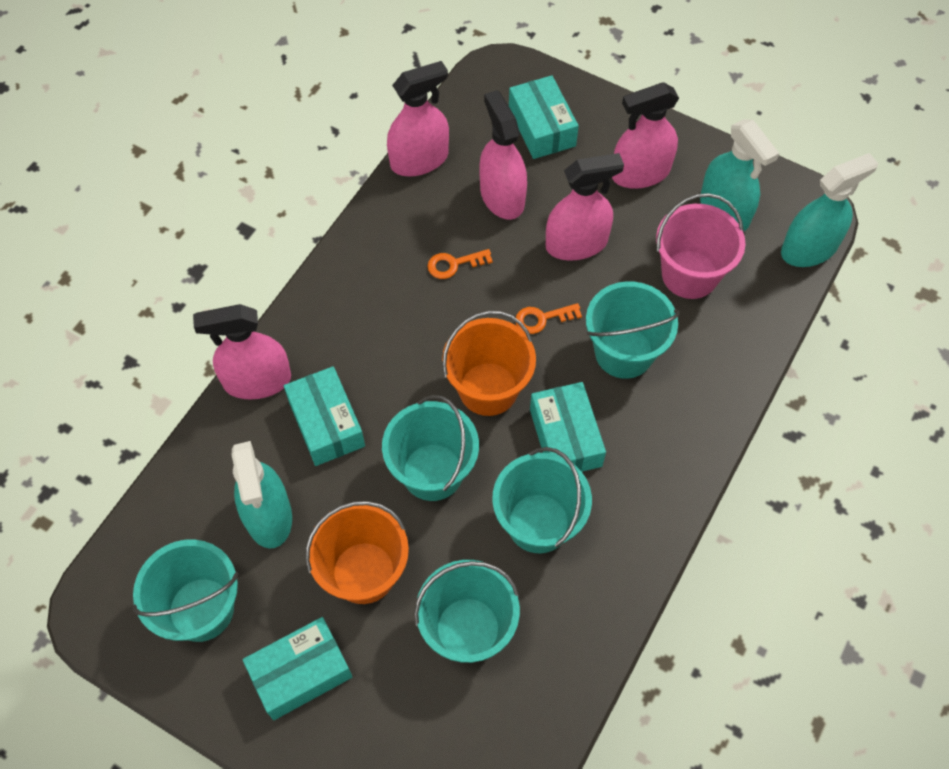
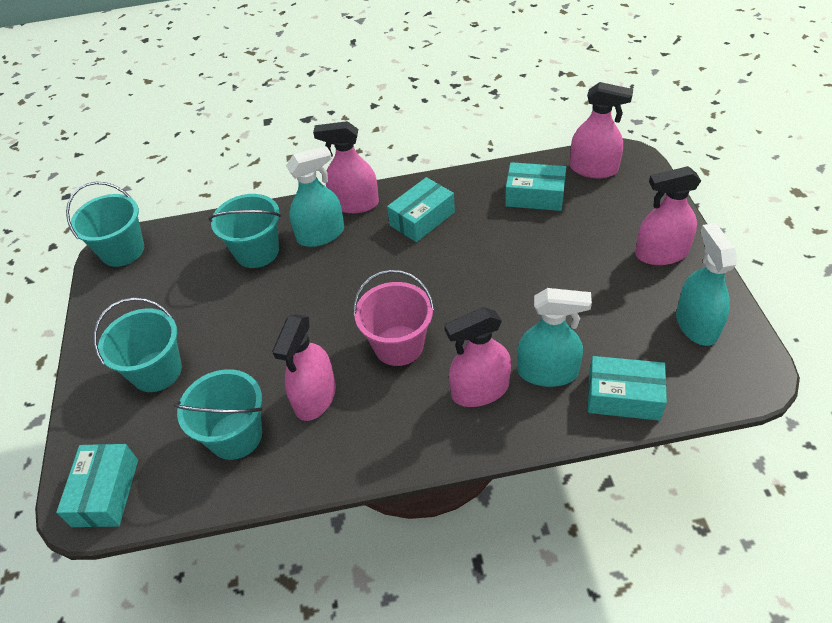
orange bucket: [305,501,409,604] [442,311,536,416] = 2 -> none = 0
orange key: [428,249,493,279] [516,303,582,334] = 2 -> none = 0
turquoise bucket: [132,539,239,642] [382,395,479,501] [414,560,520,663] [492,447,592,553] [586,281,680,379] = 5 -> [66,182,144,267] [94,298,182,392] [173,369,262,460] [209,194,281,268] = 4

